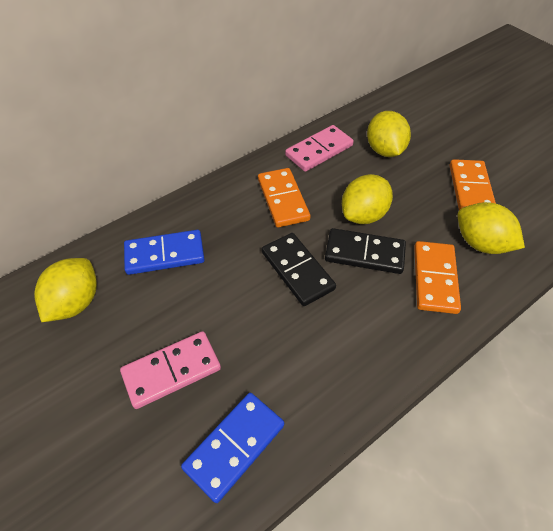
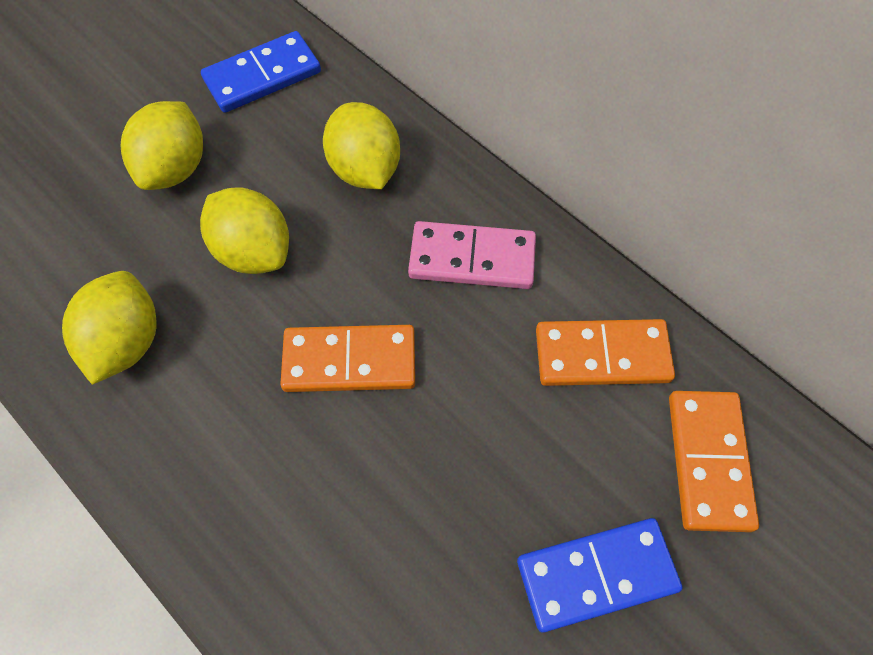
black domino: [262,233,336,306] [325,228,406,274] = 2 -> none = 0
pink domino: [120,331,221,409] [285,125,354,172] = 2 -> [408,221,536,289] = 1

